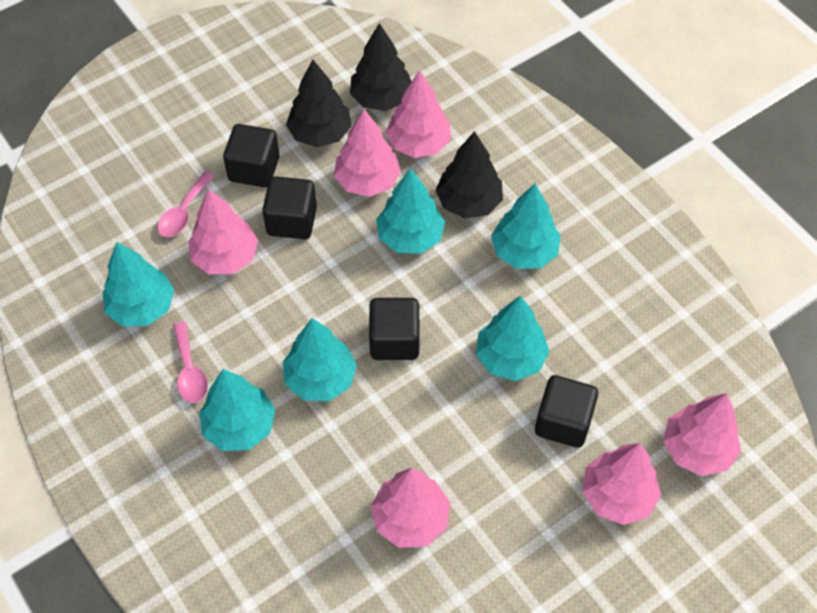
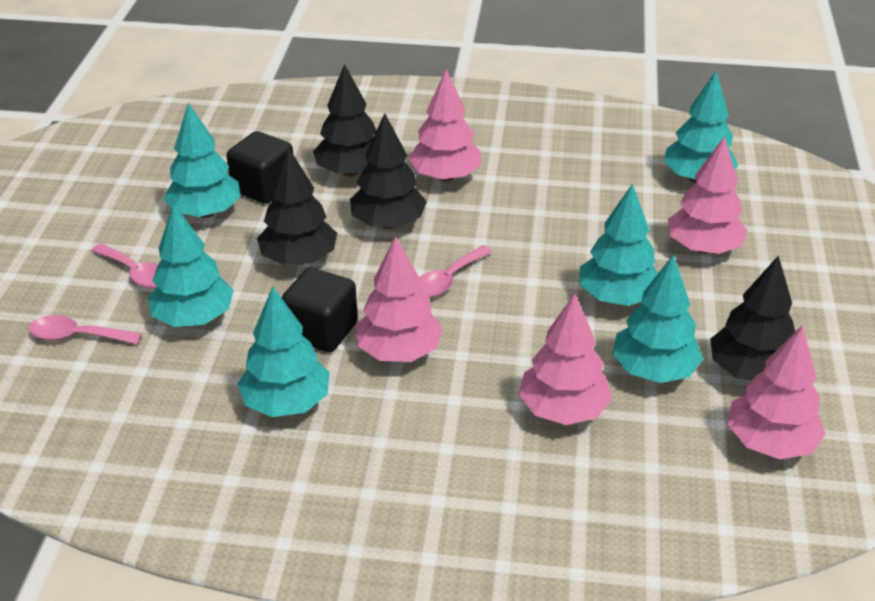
black cube: [223,124,280,187] [262,176,317,239] [369,298,420,360] [535,375,598,448] = 4 -> [227,131,293,204] [282,267,358,352] = 2
black tree: [286,60,352,147] [350,23,412,111] [435,131,503,218] = 3 -> [257,147,337,265] [313,64,376,177] [350,113,427,229] [710,255,795,381] = 4
pink spoon: [157,172,214,237] [173,322,208,403] = 2 -> [29,315,142,344] [91,243,158,288] [419,245,493,297] = 3
pink tree: [188,189,258,274] [334,109,401,197] [371,468,450,548] [385,70,451,158] [582,443,661,525] [663,393,741,476] = 6 -> [355,236,443,362] [408,69,482,182] [519,294,612,425] [668,136,748,254] [727,325,826,459] = 5

